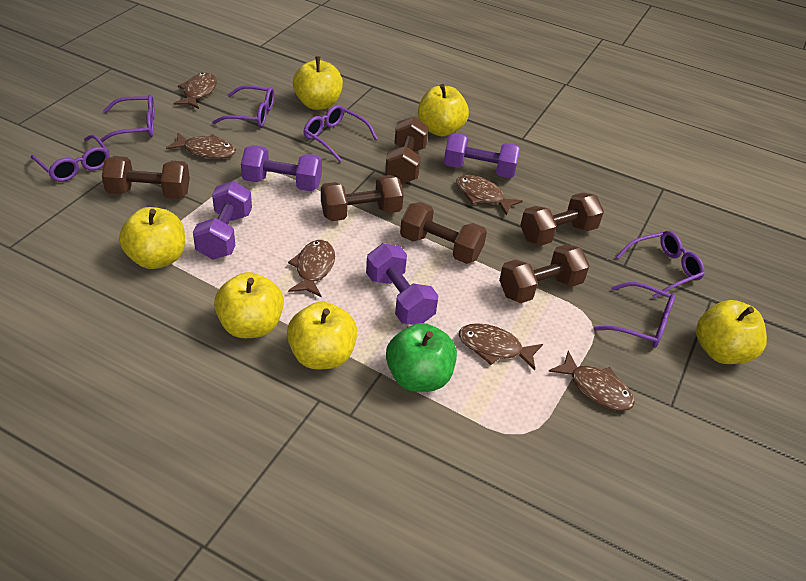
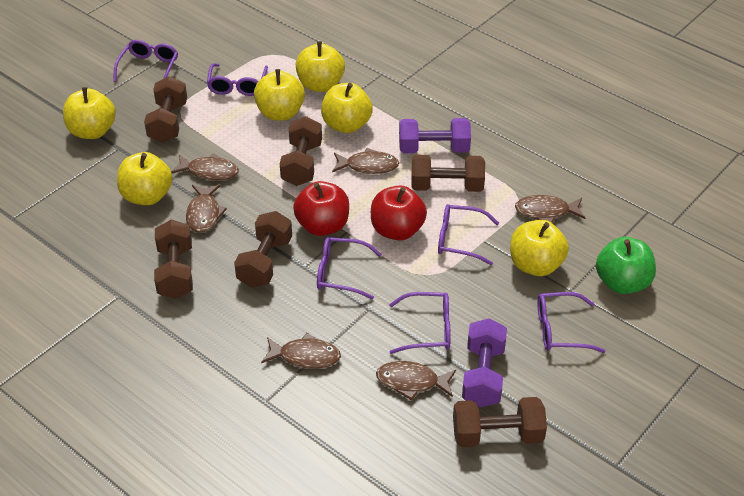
purple dumbbell: [193,181,252,259] [241,145,322,191] [366,243,438,325] [444,133,520,178] = 4 -> [399,118,471,153] [462,319,507,407] = 2
red apple: none = 0 -> [293,181,349,236] [371,186,427,241] = 2

